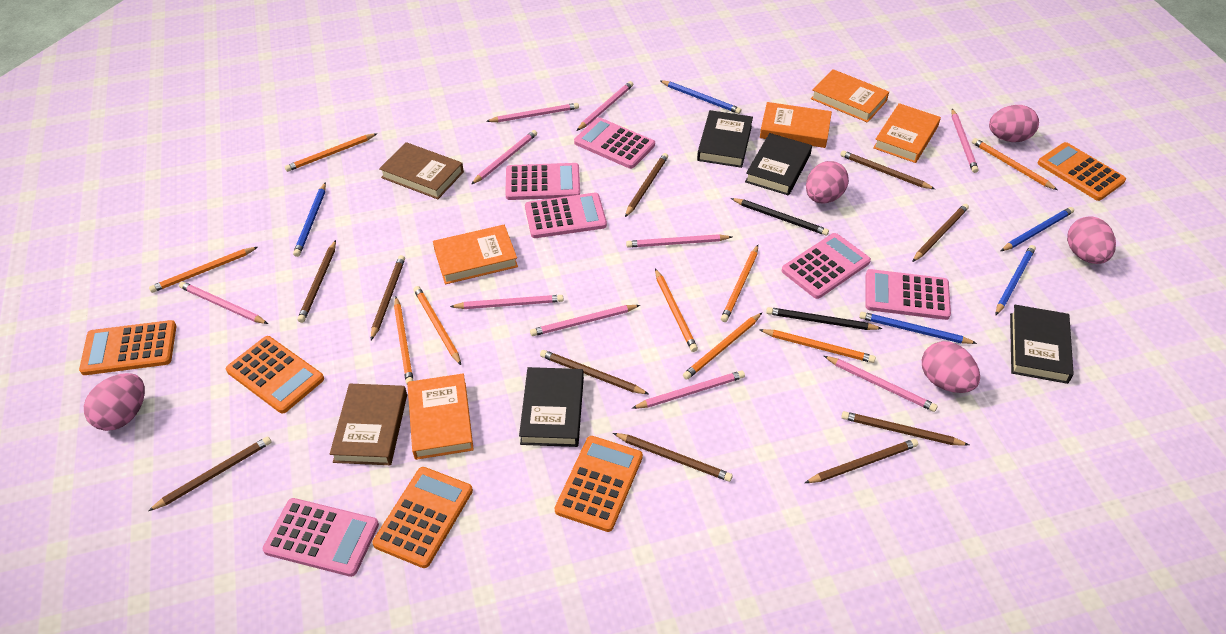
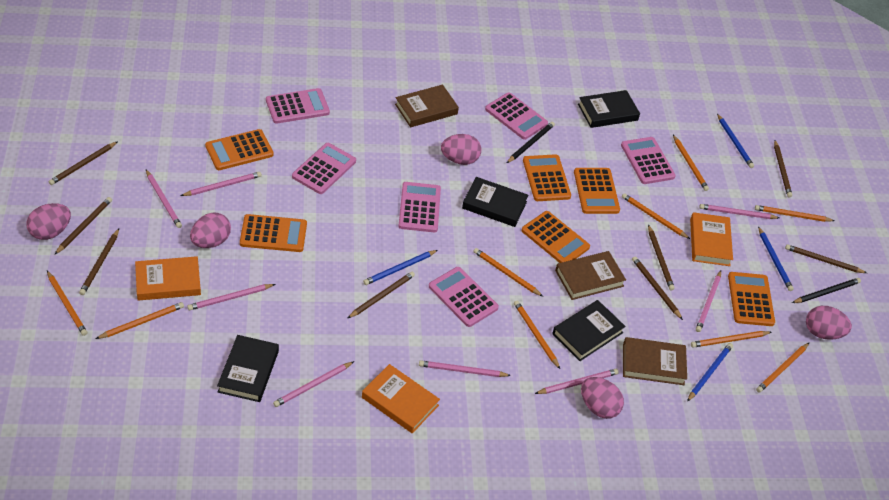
blue pencil: [293,182,326,257] [660,80,742,114] [859,312,977,344] [996,245,1036,315] [1001,207,1074,251] = 5 -> [363,250,438,285] [687,343,733,402] [717,114,754,168] [758,226,793,291] = 4
brown book: [330,384,407,465] [379,142,464,199] = 2 -> [395,85,459,127] [555,251,626,300] [623,337,687,385] = 3
brown pencil: [148,436,271,511] [297,240,336,323] [371,255,405,340] [540,350,648,394] [613,433,733,482] [625,153,668,217] [805,439,918,483] [840,150,935,189] [841,411,969,446] [912,204,969,262] = 10 -> [49,141,118,185] [54,197,112,255] [79,229,119,295] [348,272,415,318] [632,256,683,320] [648,225,675,291] [774,140,792,198] [785,244,867,273] = 8
orange book: [407,374,474,460] [433,225,518,284] [760,102,832,148] [811,69,889,123] [873,103,941,163] = 5 -> [135,256,201,300] [362,364,440,433] [690,212,733,266] = 3
orange calculator: [79,320,176,375] [226,336,324,414] [372,467,473,568] [555,436,643,532] [1038,142,1126,201] = 5 -> [205,129,273,170] [240,214,307,252] [521,211,590,263] [523,154,571,201] [574,168,620,214] [728,272,775,326] = 6
pink pencil: [179,282,268,324] [450,295,564,309] [471,130,537,184] [486,103,579,122] [530,305,640,336] [577,81,633,131] [626,234,732,248] [632,370,745,409] [824,356,938,412] [952,109,978,173] = 10 -> [146,170,182,228] [181,172,262,196] [187,284,275,310] [273,361,354,407] [419,360,511,377] [535,369,619,394] [696,270,721,332] [699,204,779,219] = 8

